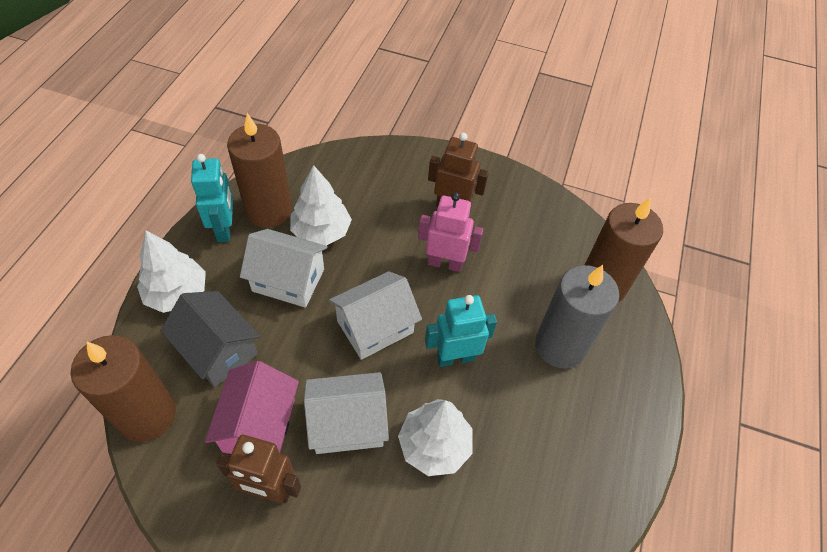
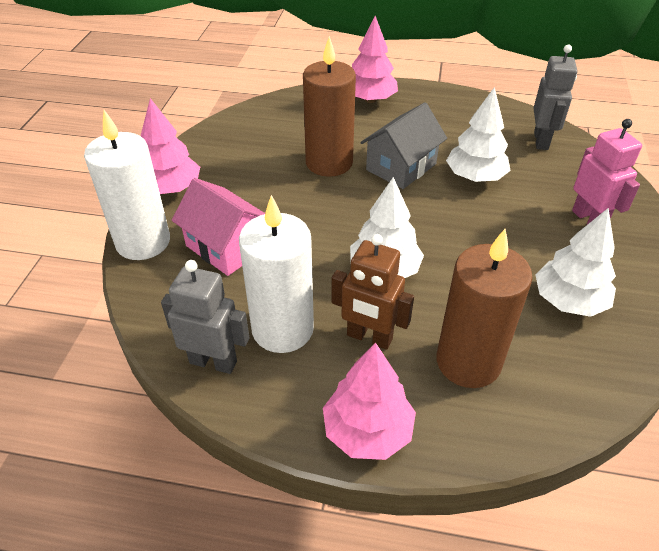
brown candle: [70,335,176,442] [227,113,292,228] [585,197,663,302] = 3 -> [303,36,356,177] [437,229,533,388] = 2
brown robot: [216,435,301,503] [428,133,489,207] = 2 -> [332,234,414,350] = 1
grey candle: [535,265,619,368] = 1 -> none = 0
grey robot: none = 0 -> [161,260,249,374] [534,45,577,150] = 2
pink tree: none = 0 -> [141,98,200,194] [323,343,416,460] [352,16,398,103] = 3
turquoise robot: [191,154,233,242] [425,295,497,367] = 2 -> none = 0
white candle: none = 0 -> [84,110,170,260] [239,195,314,353] = 2
white house: [240,229,328,308] [304,372,389,454] [329,271,422,360] = 3 -> none = 0

